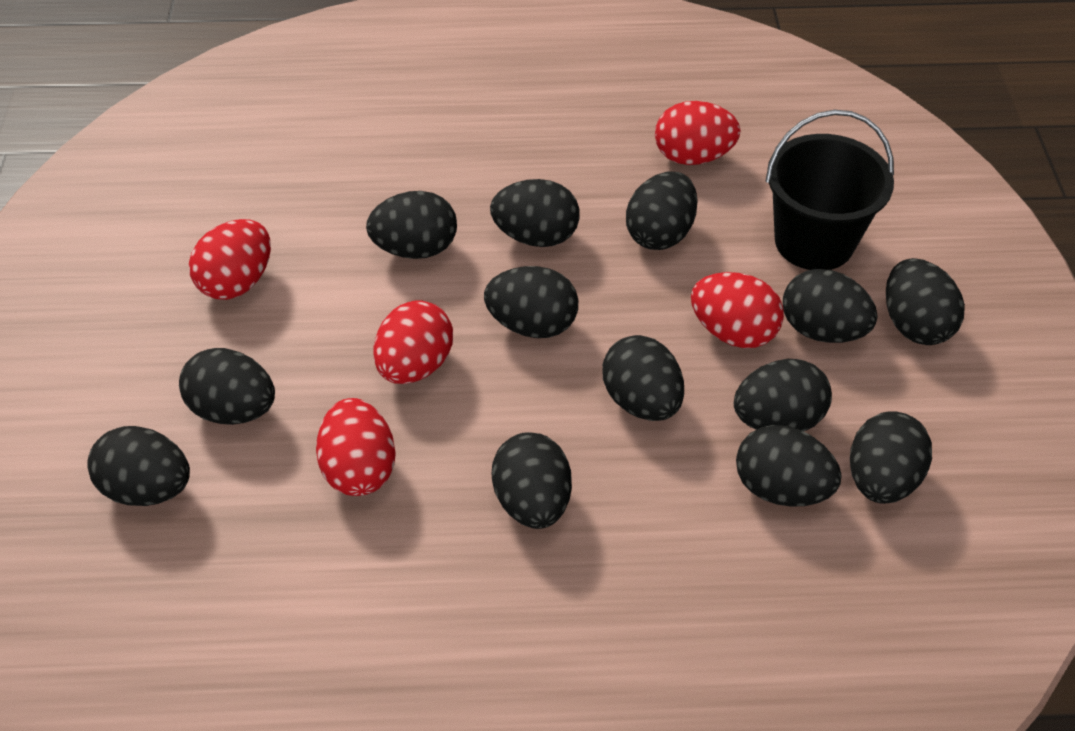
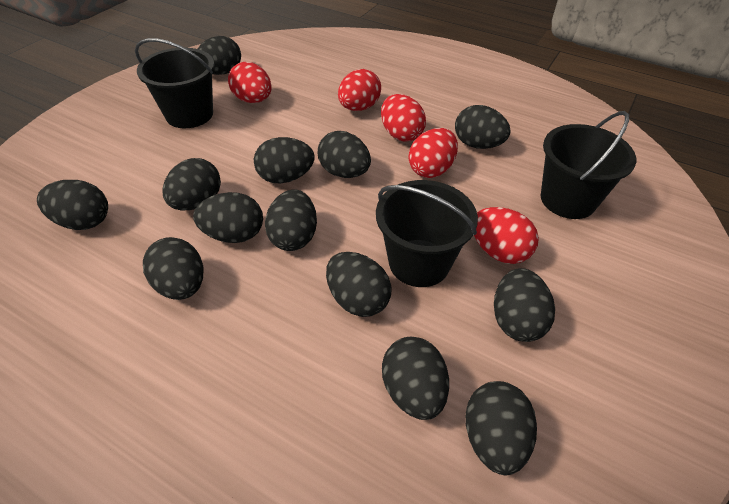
black bucket: [766,110,894,270] = 1 -> [135,38,214,128] [376,180,478,287] [541,111,636,219] = 3

